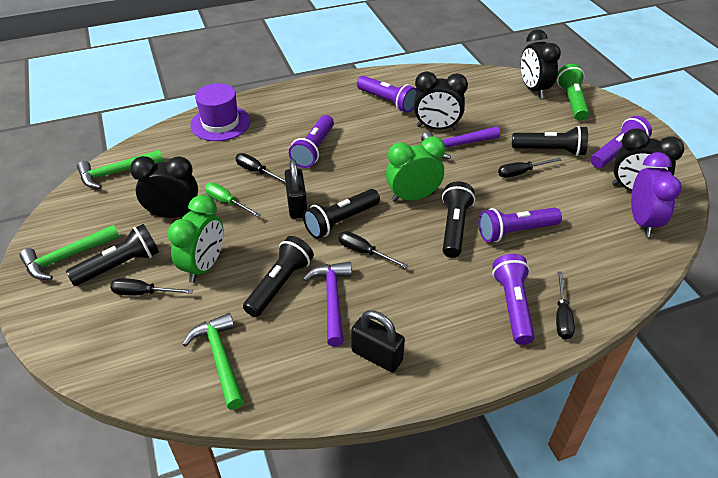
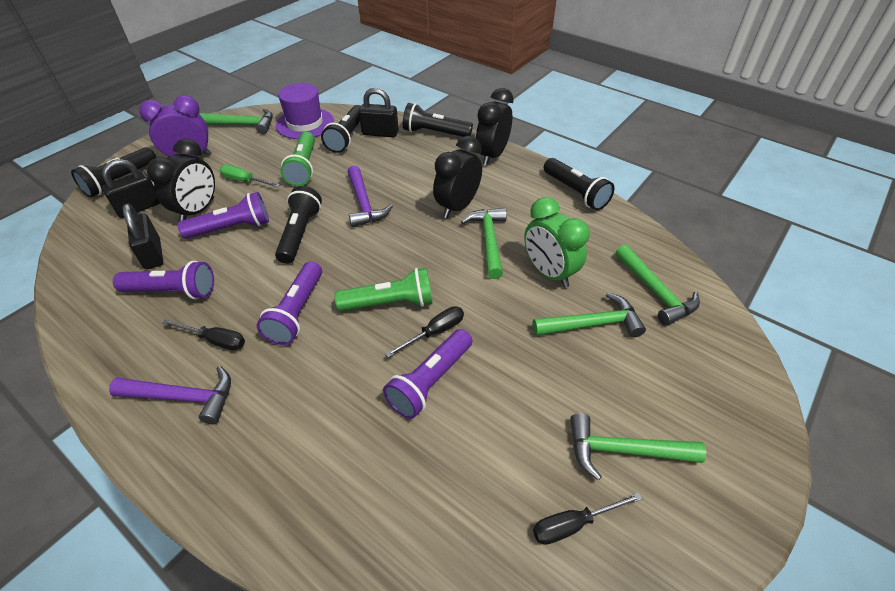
black clock: [130,156,198,218] [414,71,468,130] [521,29,561,98] [612,128,684,191] = 4 -> [147,139,215,221] [433,136,482,219] [475,88,514,166] = 3
black padlock: [285,159,307,219] [351,310,405,372] = 2 -> [102,159,160,218] [123,204,163,269] [359,88,399,137] = 3
black screwdriver: [110,278,193,295] [235,153,285,183] [339,231,408,268] [498,158,561,178] [556,271,575,340] = 5 -> [162,319,245,350] [385,306,464,358] [533,493,643,545] = 3
green clock: [168,195,223,283] [386,136,445,202] = 2 -> [524,197,590,288] = 1
green flashlight: [557,64,589,121] = 1 -> [280,132,315,186] [335,268,433,311] = 2
green hammer: [19,225,119,280] [77,150,163,189] [182,313,244,410] = 3 -> [199,109,273,134] [461,208,507,279] [533,292,646,337] [570,413,706,481] [615,245,700,326] = 5
purple flashlight: [289,115,334,168] [357,76,417,113] [478,207,562,242] [492,254,535,345] [590,116,652,168] = 5 -> [113,261,214,300] [177,192,269,239] [257,261,322,345] [383,329,472,419] = 4

